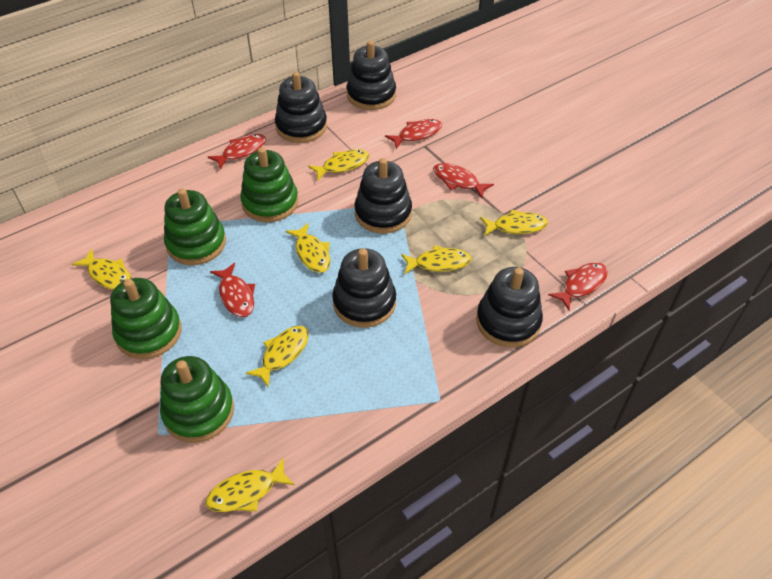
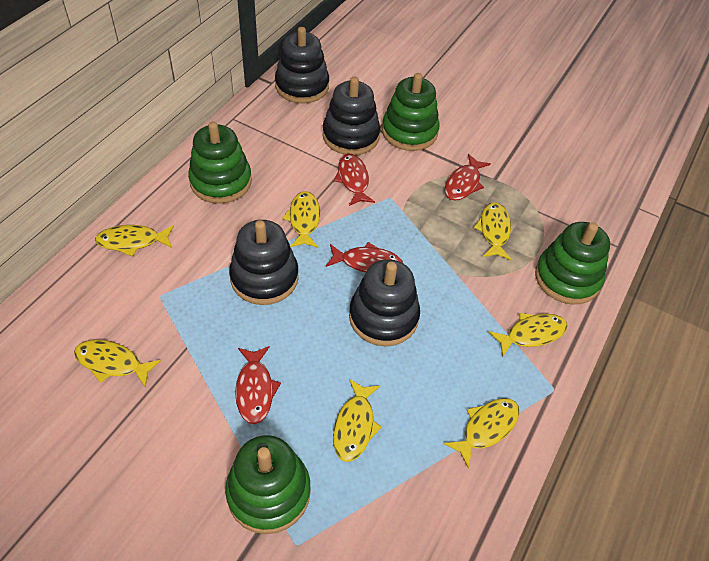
black stacking toy: [275,72,327,143] [332,248,396,328] [347,41,396,110] [354,158,412,234] [476,267,543,347] = 5 -> [229,220,299,305] [275,27,329,103] [323,77,380,155] [349,259,420,346] = 4
red fish: [208,134,266,170] [210,263,255,317] [385,119,442,149] [433,163,494,198] [548,262,608,310] = 5 -> [235,346,281,424] [326,242,403,272] [334,154,375,206] [445,154,491,201] = 4

